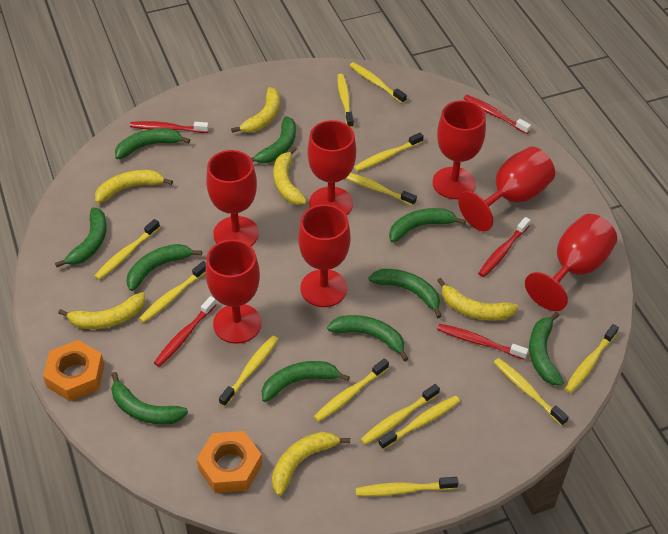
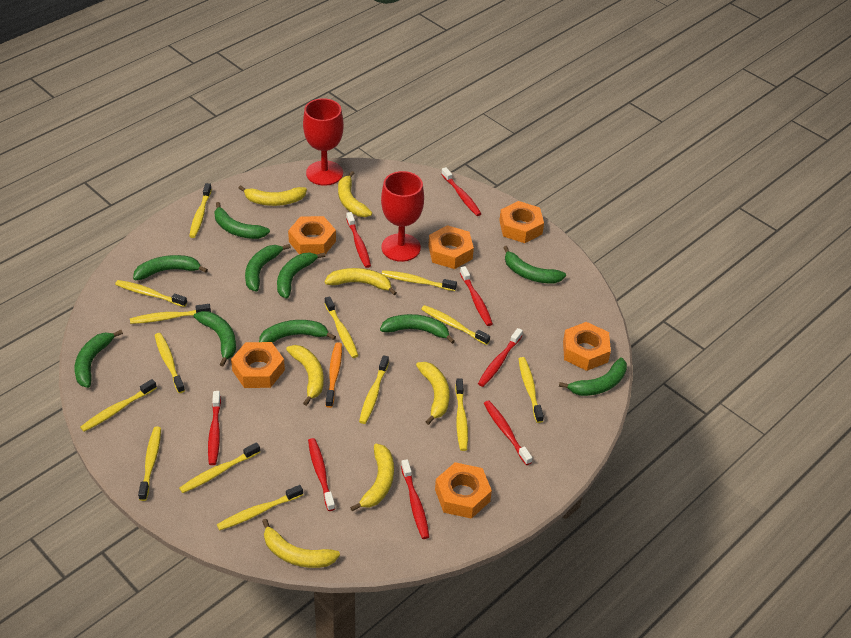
orange nut: [43,340,104,401] [197,431,262,493] = 2 -> [231,342,285,388] [288,216,336,255] [429,225,474,269] [435,462,492,519] [499,201,544,243] [563,322,611,371] = 6
orange toothbrush: none = 0 -> [326,342,342,408] = 1
red goblet: [206,150,259,246] [206,239,262,344] [298,204,350,307] [307,120,356,215] [432,100,486,199] [458,147,555,231] [525,214,617,311] = 7 -> [303,98,344,186] [381,171,424,262] = 2
red toothbrush: [130,121,209,133] [154,296,216,367] [437,324,528,360] [463,95,531,134] [478,217,530,277] = 5 -> [208,391,221,465] [308,438,335,511] [346,212,371,268] [401,459,429,539] [442,167,482,216] [460,266,493,326] [478,328,523,387] [484,400,532,465] = 8
yellow banana: [58,292,145,329] [95,170,173,203] [231,87,280,133] [272,432,350,496] [274,147,307,205] [437,278,518,321] = 6 -> [239,185,307,206] [262,519,340,568] [286,345,324,406] [325,268,397,295] [338,171,372,217] [350,444,394,511] [416,362,450,425] = 7
yellow toothbrush: [94,219,160,280] [139,261,206,323] [219,335,278,407] [314,358,389,422] [337,74,354,128] [345,173,417,206] [349,62,407,104] [354,132,424,172] [355,477,458,496] [361,384,440,445] [378,396,460,450] [494,358,569,426] [565,324,619,393] = 13 -> [80,379,157,432] [115,280,187,307] [130,304,211,324] [138,427,161,501] [154,333,185,393] [179,442,260,493] [189,183,212,238] [217,485,303,531] [324,296,359,358] [359,355,389,424] [381,270,457,291] [421,305,490,345] [455,379,468,451] [519,357,544,423] = 14

